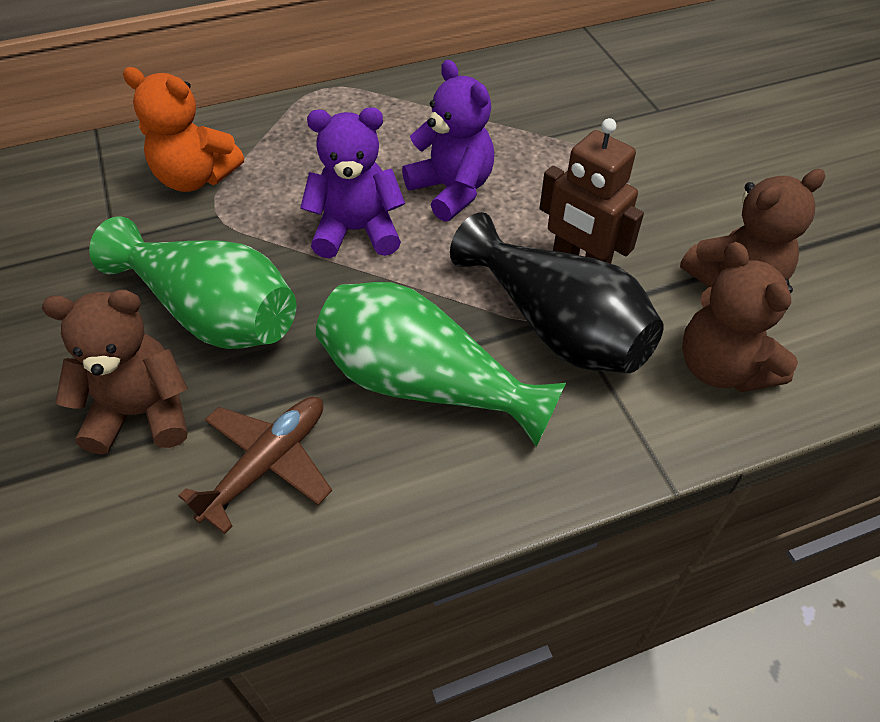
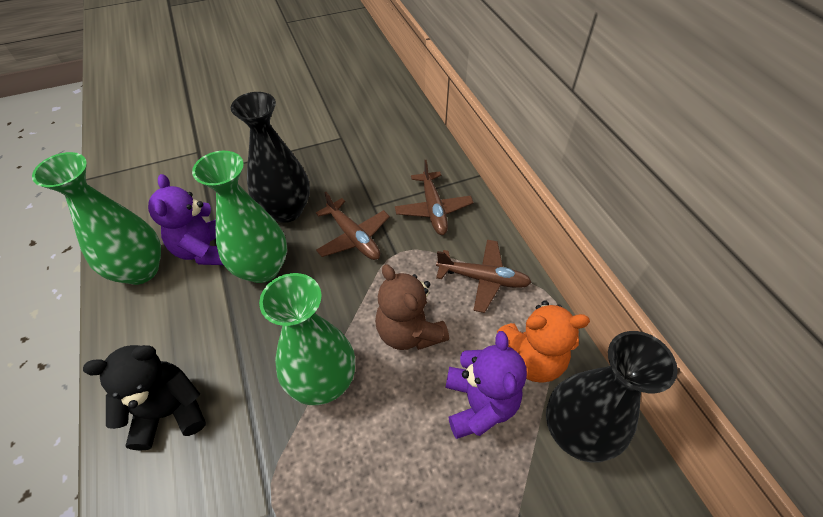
black teddy bear: none = 0 -> [83,345,206,450] = 1
black vase: [450,212,664,373] = 1 -> [231,92,310,223] [546,331,678,462] = 2
brown plane: [178,397,332,534] = 1 -> [316,192,390,260] [395,160,474,235] [436,240,532,313] = 3
brown robot: [540,118,644,264] = 1 -> none = 0
brown teddy bear: [42,290,188,455] [680,169,826,287] [682,242,798,392] = 3 -> [375,264,449,350] = 1
green vase: [89,216,296,349] [316,282,566,447] = 2 -> [32,152,161,285] [192,151,287,283] [259,273,355,405] = 3

